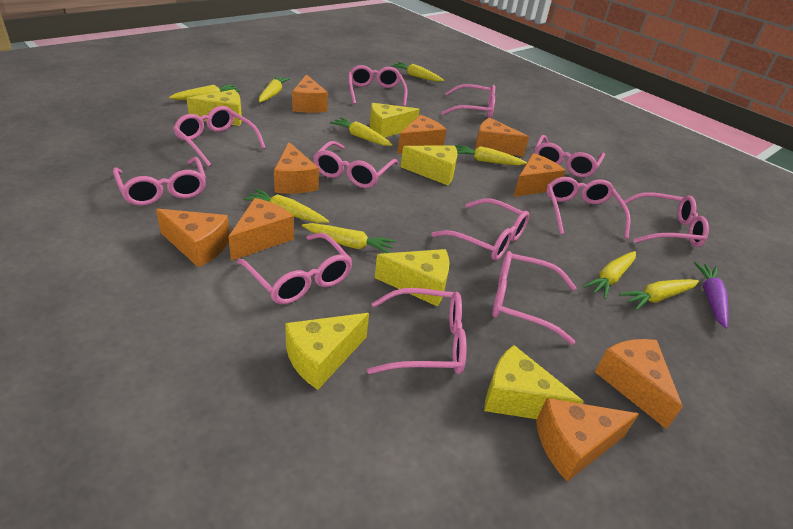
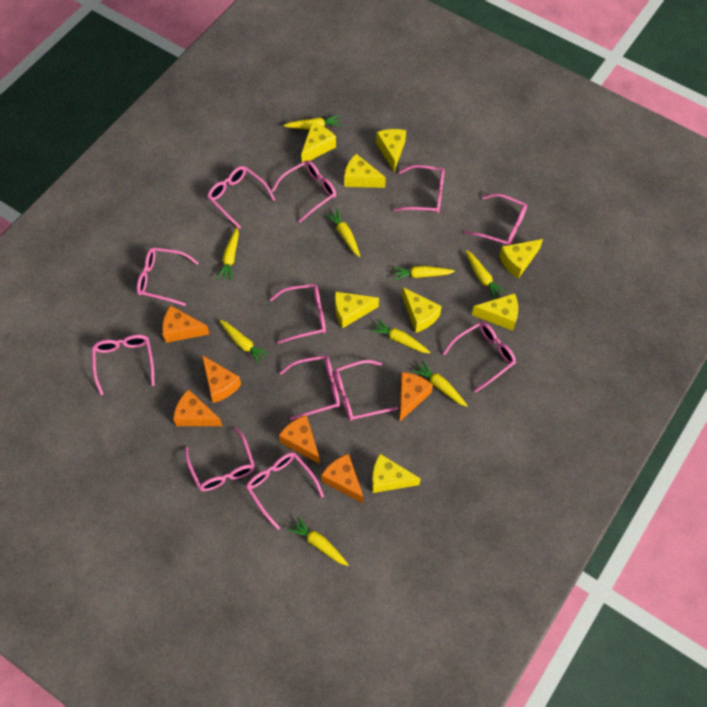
orange cheese: [156,209,230,267] [228,198,294,261] [274,142,319,194] [292,74,328,113] [397,115,447,154] [475,118,529,156] [513,153,566,197] [536,398,639,481] [595,339,683,429] = 9 -> [162,306,209,343] [173,389,222,426] [202,355,241,403] [279,415,320,464] [321,454,364,503] [399,372,433,422] = 6
purple carrot: [694,262,728,329] = 1 -> none = 0
yellow cheese: [187,89,242,126] [285,313,369,390] [370,103,420,138] [375,249,449,307] [401,145,458,185] [484,345,584,419] = 6 -> [301,123,336,162] [335,292,379,329] [344,154,386,188] [372,454,421,493] [376,129,406,171] [402,287,442,333] [472,293,518,331] [499,239,543,279] = 8

